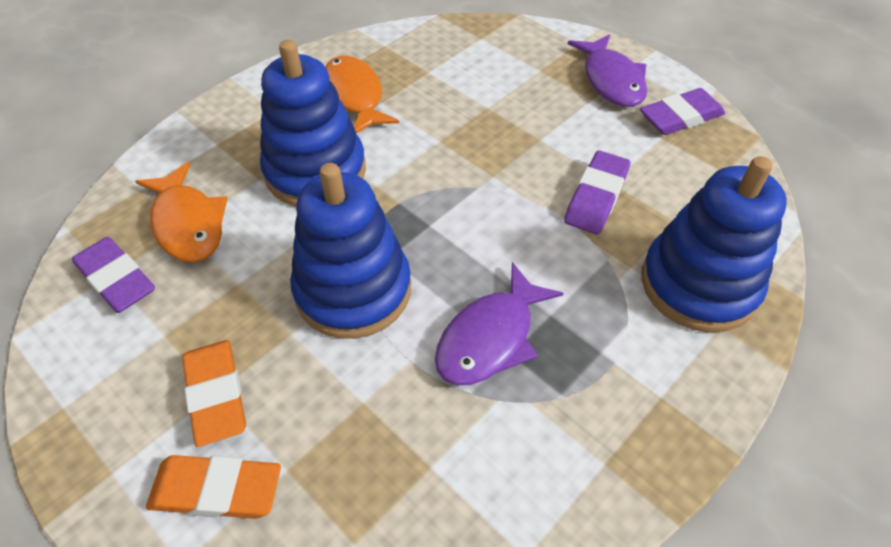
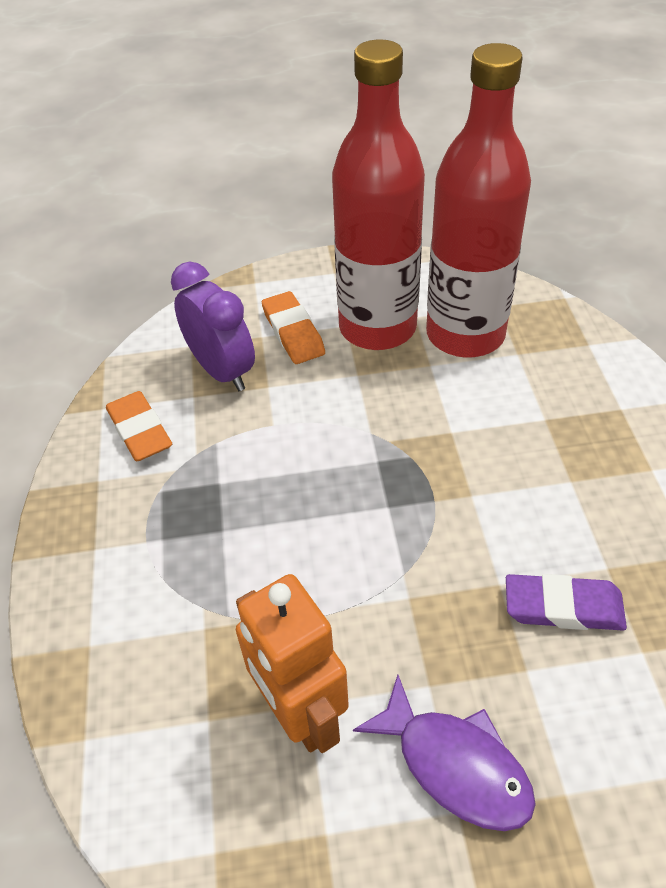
blue stacking toy: [260,40,366,206] [290,163,411,339] [641,156,787,332] = 3 -> none = 0
orange fish: [135,162,228,263] [325,56,399,133] = 2 -> none = 0
orange robot: none = 0 -> [236,574,349,753] = 1
purple clock: none = 0 -> [171,262,255,391] = 1
purple eraser: [72,237,155,313] [564,151,631,234] [640,88,725,135] = 3 -> [506,574,627,631] = 1
purple fish: [435,262,564,385] [568,34,647,107] = 2 -> [353,675,536,831] = 1
red bottle: none = 0 -> [332,39,425,350] [426,43,531,358] = 2

